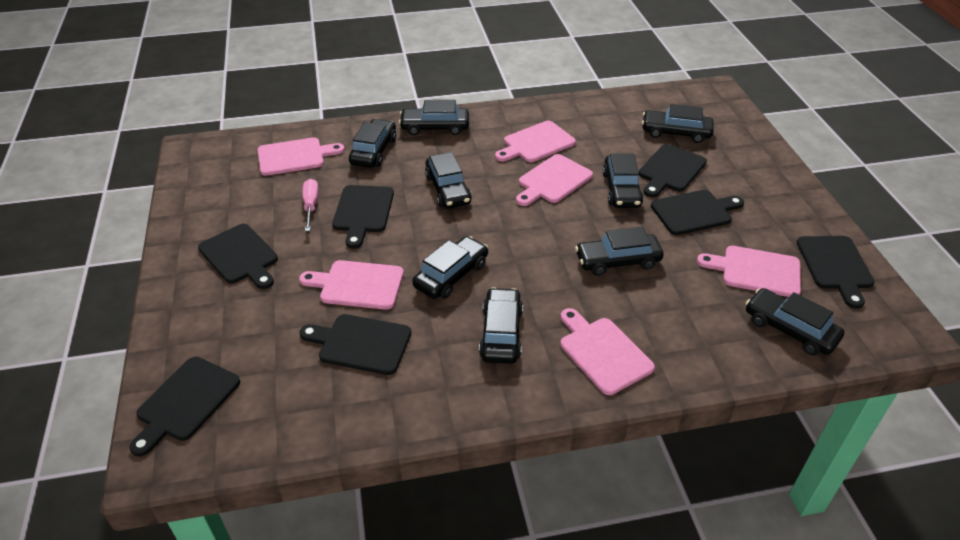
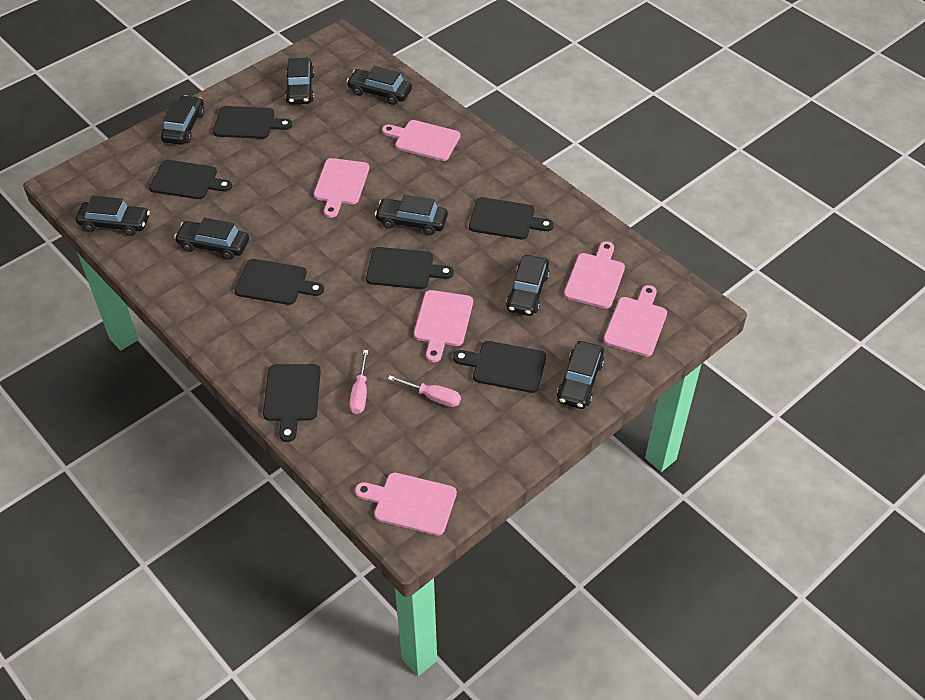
black car: [349,119,396,168] [399,100,469,135] [412,236,488,299] [425,152,472,209] [479,287,523,364] [575,227,664,276] [602,153,644,208] [642,104,714,143] [746,288,845,355] = 9 -> [76,196,150,236] [161,95,204,145] [174,217,249,260] [285,58,315,105] [346,66,412,105] [375,194,448,235] [506,255,550,316] [557,341,604,409] = 8
pink screwdriver: [303,179,319,231] = 1 -> [349,350,368,414] [388,375,461,407] = 2

